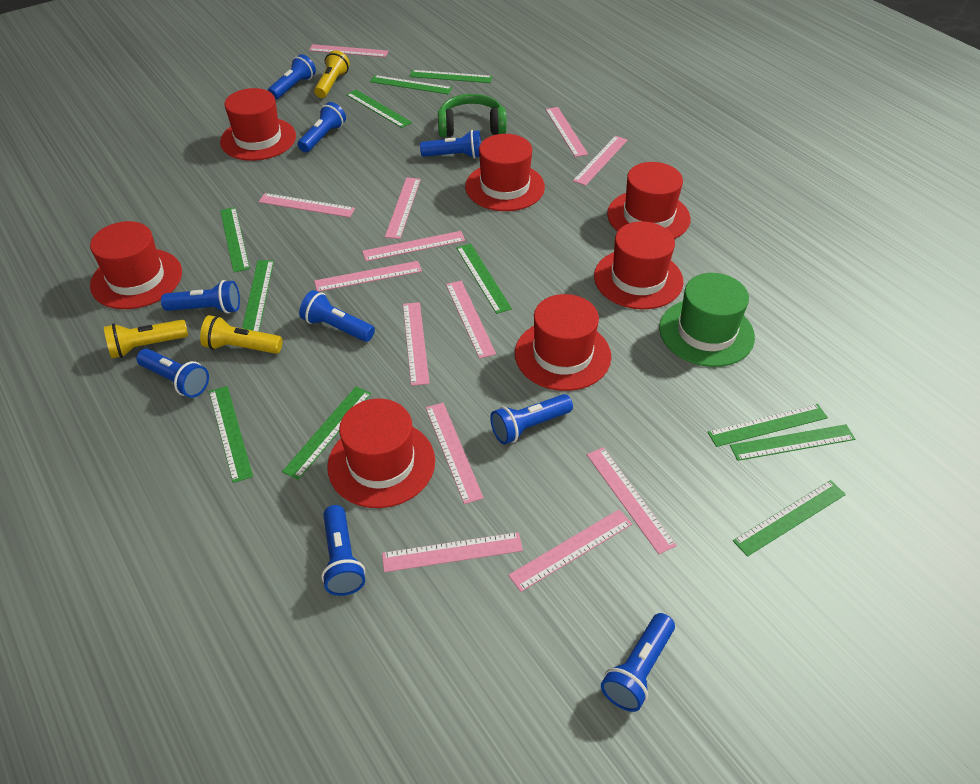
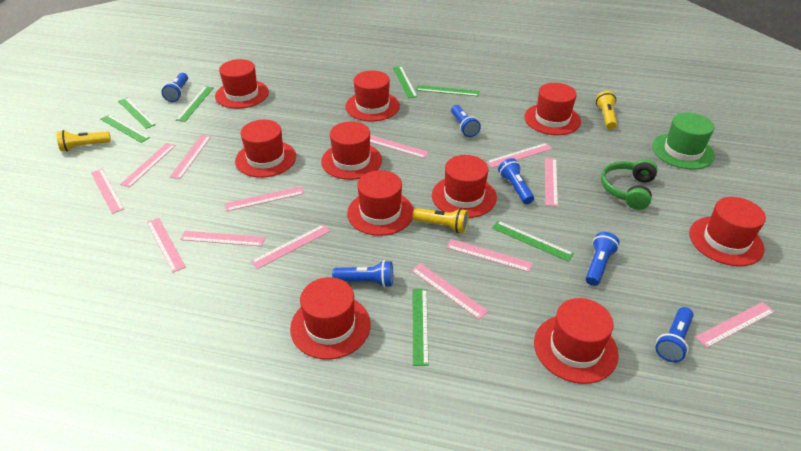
blue flashlight: [136,349,209,398] [161,280,240,314] [268,54,316,100] [298,102,346,152] [299,290,375,342] [321,505,365,596] [420,130,481,159] [490,394,573,444] [601,613,675,712] = 9 -> [161,73,188,102] [332,260,393,288] [451,105,481,137] [498,158,534,204] [586,232,620,286] [655,307,694,362] = 6
green ruler: [209,386,253,483] [220,207,250,272] [242,260,274,332] [282,387,371,480] [346,90,412,128] [370,75,452,94] [409,70,492,83] [456,244,512,314] [707,404,828,447] [730,424,855,461] [733,480,846,557] = 11 -> [100,115,150,143] [118,98,156,129] [176,86,214,122] [393,66,417,98] [413,289,429,366] [416,85,479,96] [492,221,574,262] = 7
red hat: [90,221,182,309] [220,88,296,161] [327,399,435,508] [465,134,545,211] [515,294,611,391] [594,221,683,310] [607,162,690,239] = 7 -> [215,59,269,109] [235,120,296,178] [290,277,371,359] [321,121,382,180] [345,71,400,121] [347,170,414,236] [432,155,497,218] [524,83,581,135] [534,298,619,384] [689,197,766,266] = 10

